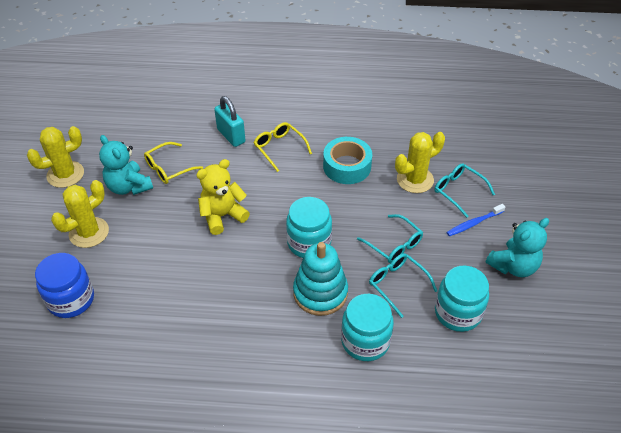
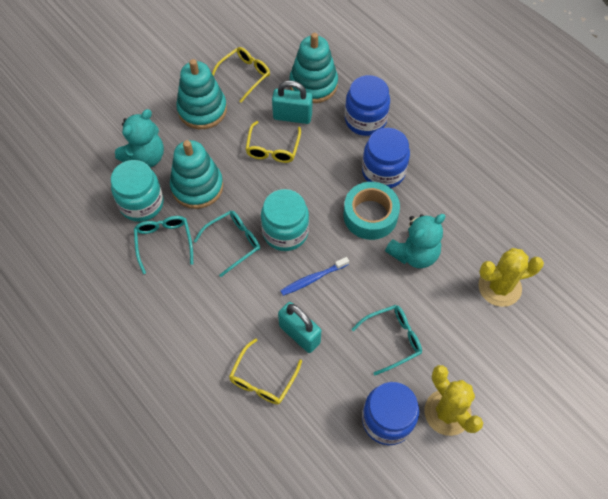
blue jar: [35,253,94,318] = 1 -> [345,75,390,136] [362,128,410,188] [362,382,419,445] = 3
turquoise jar: [286,197,332,258] [341,294,394,361] [435,266,489,332] = 3 -> [111,160,164,222] [261,189,309,251] = 2
turquoise padlock: [214,96,245,147] = 1 -> [272,81,313,124] [278,302,321,353] = 2
turquoise stacking toy: [293,242,348,316] = 1 -> [170,140,223,209] [176,59,227,129] [289,33,338,103] = 3
yellow cactus: [27,126,84,188] [51,180,109,248] [395,132,445,193] = 3 -> [425,365,483,436] [478,248,544,307] = 2
yellow glasses: [144,142,203,184] [254,122,312,172] = 2 -> [212,47,270,103] [229,338,302,405] [245,121,301,163] = 3
yellow teddy bear: [196,159,250,235] = 1 -> none = 0

